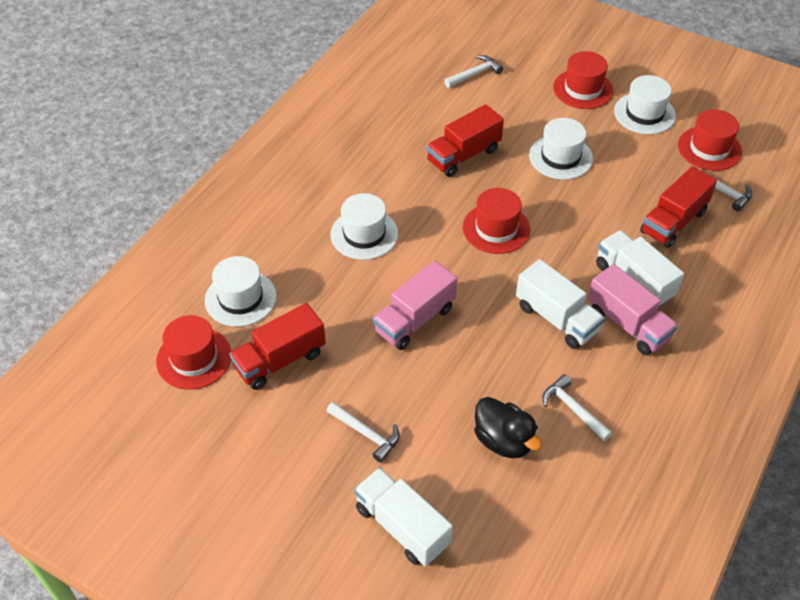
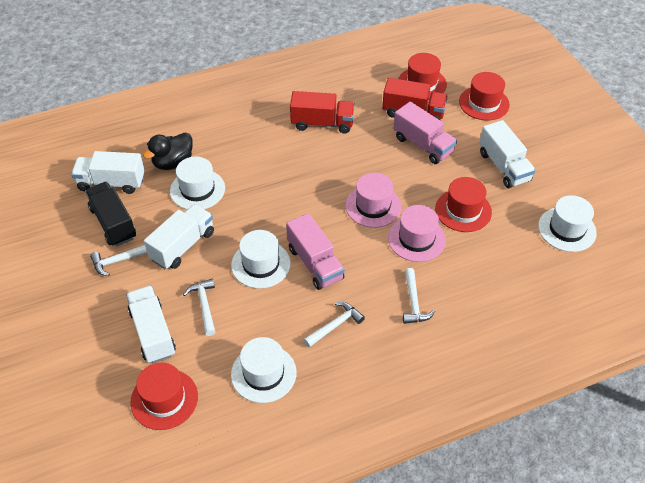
black truck: none = 0 -> [85,182,136,246] = 1
pink hat: none = 0 -> [345,173,401,228] [388,205,446,262] = 2
red truck: [229,303,326,390] [426,104,504,177] [640,166,717,248] = 3 -> [290,91,355,134] [382,78,448,120] = 2
white truck: [354,467,453,567] [516,259,605,349] [596,230,684,308] = 3 -> [71,151,145,194] [126,286,176,363] [144,204,214,269] [479,120,536,188] = 4

